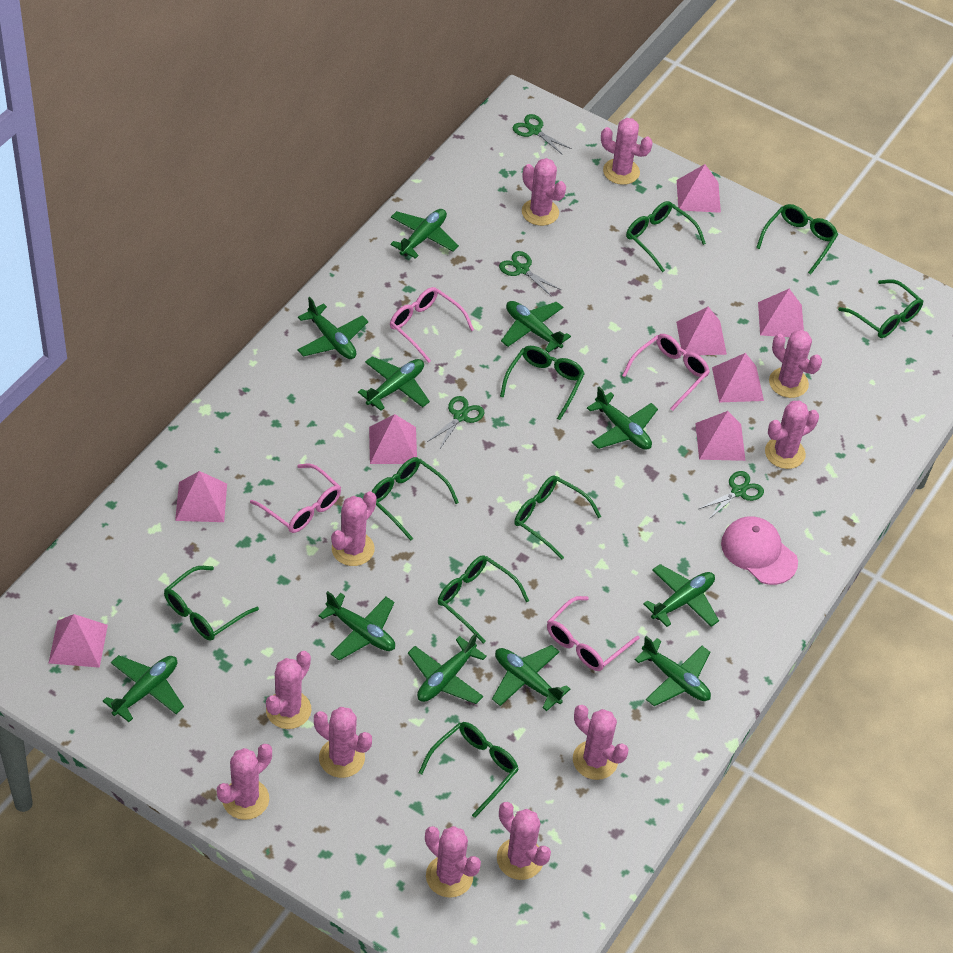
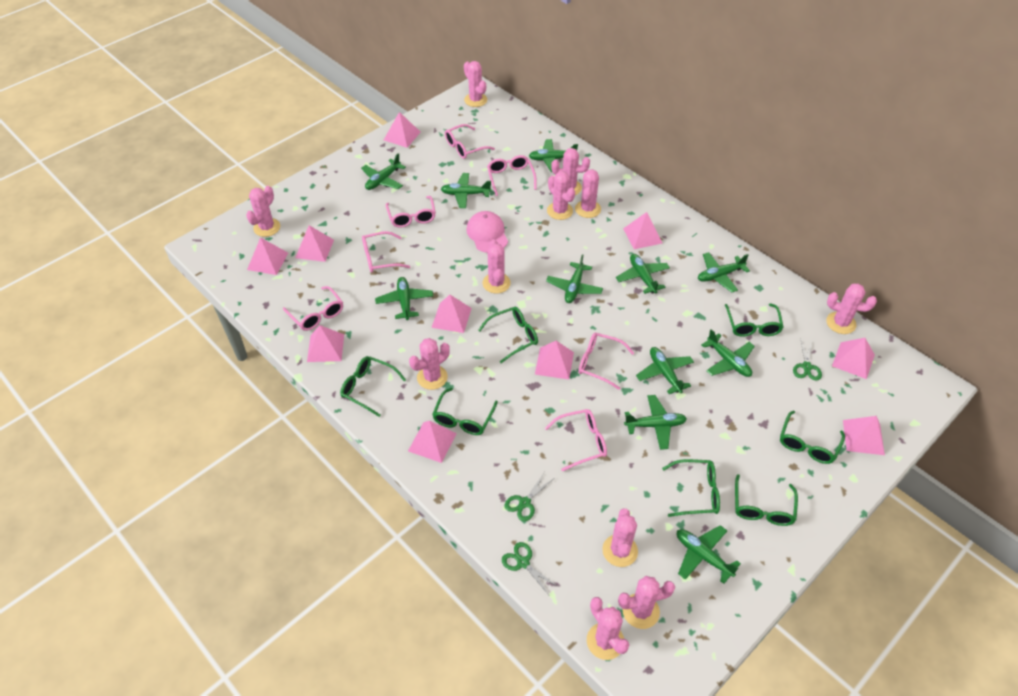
green glasses: [164,566,259,641] [371,457,459,541] [419,722,519,818] [438,555,529,643] [500,346,585,420] [514,475,601,559] [626,201,706,272] [756,204,838,275] [838,279,923,338] = 9 -> [340,356,406,417] [432,388,498,435] [478,307,538,363] [662,459,720,517] [725,303,784,337] [735,474,798,526] [780,410,845,464] = 7
green scissors: [427,396,484,450] [499,251,561,297] [512,114,572,155] [698,471,764,520] = 4 -> [502,542,558,595] [505,473,553,521] [793,338,822,381] = 3
pink glasses: [250,464,341,533] [390,287,474,363] [547,596,639,671] [622,334,710,411] = 4 -> [283,286,343,331] [362,231,410,273] [386,196,436,228] [445,124,495,159] [487,155,537,196] [545,409,607,471] [578,332,634,390] = 7
pink pyramid: [49,614,108,668] [175,471,227,522] [369,414,417,464] [676,307,727,356] [677,164,721,213] [695,411,746,461] [712,353,764,402] [758,289,804,337] = 8 -> [247,237,288,275] [295,225,334,262] [307,325,344,362] [384,112,420,148] [408,421,457,463] [431,295,472,333] [535,341,574,379] [623,212,662,249] [832,338,875,379] [843,416,885,455] = 10

